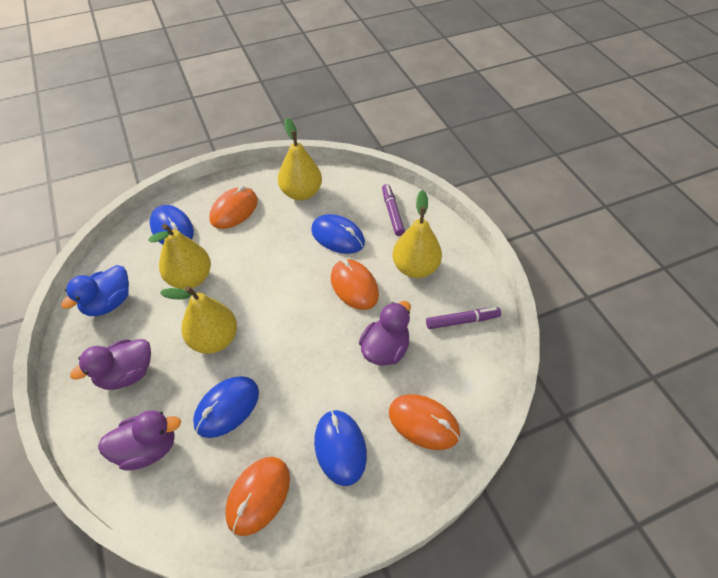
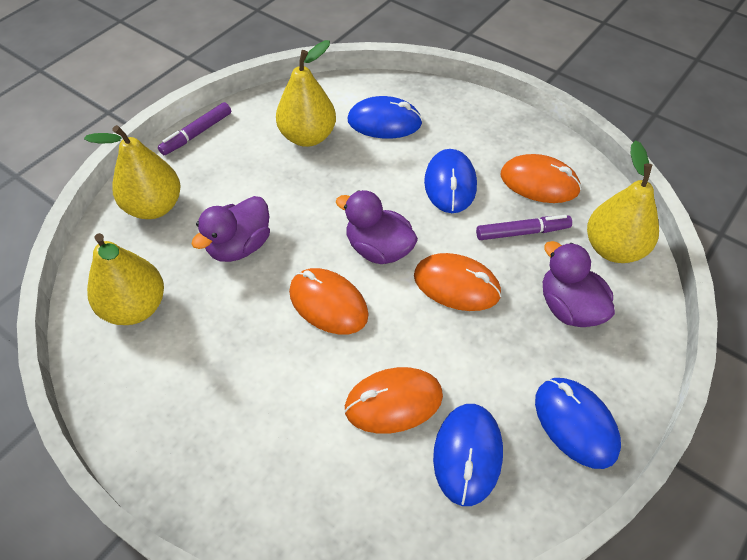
blue duck: [61,265,129,316] = 1 -> none = 0

